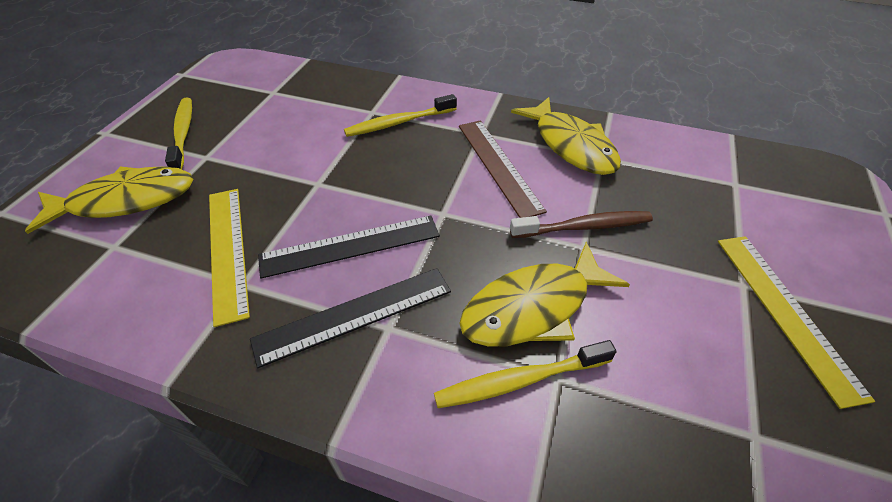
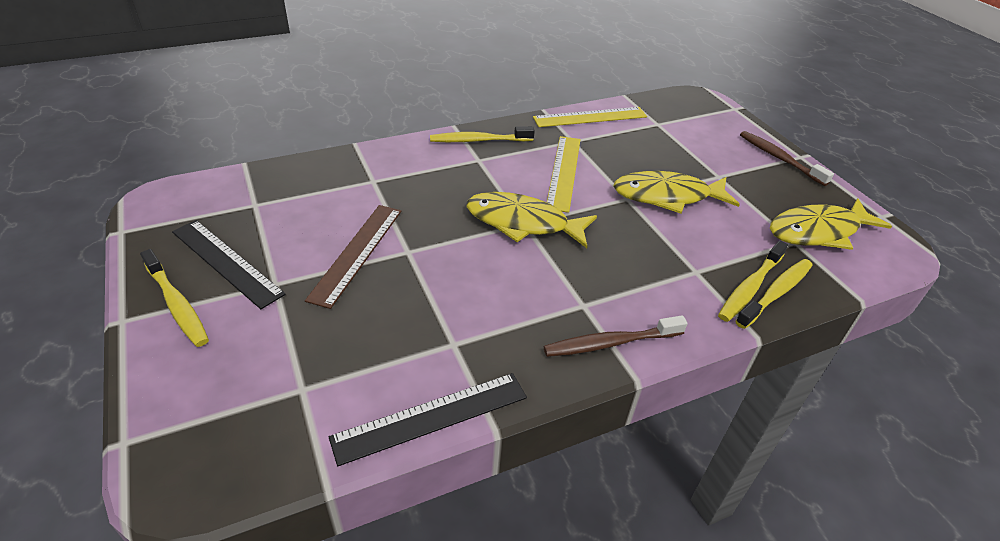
brown toothbrush: [510,211,653,238] = 1 -> [544,315,688,357] [740,131,834,186] = 2
yellow toothbrush: [165,98,192,169] [344,94,457,137] [434,340,617,408] = 3 -> [140,249,209,347] [430,126,535,142] [718,240,788,322] [735,259,813,329] = 4

